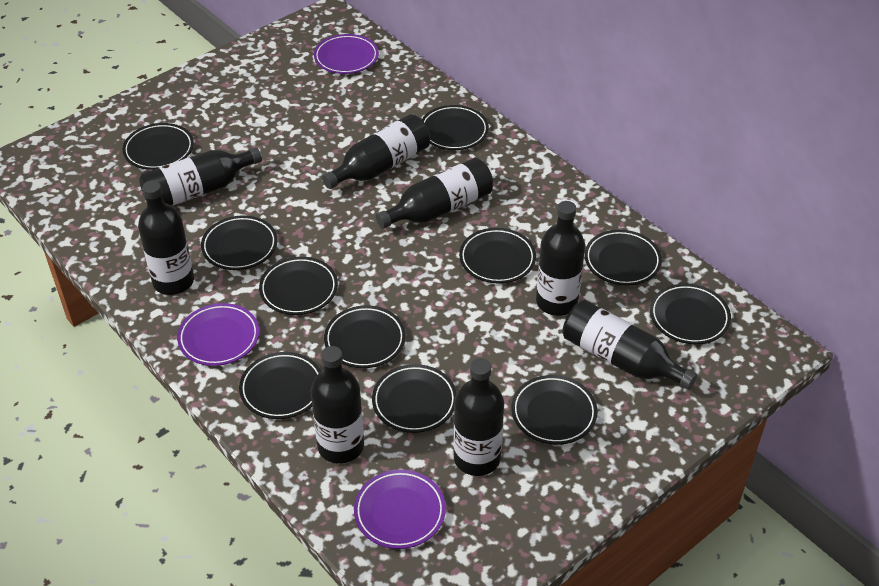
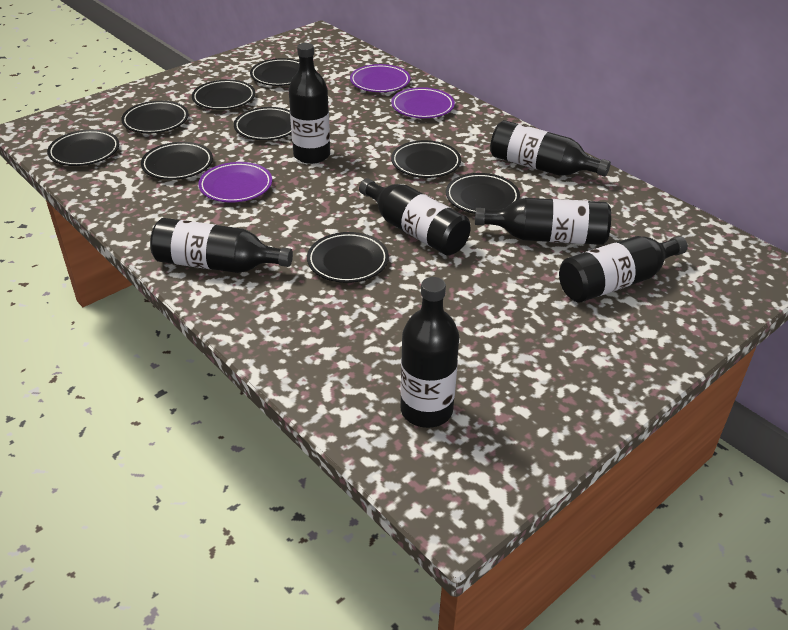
black bottle: [138,180,194,295] [139,147,262,206] [311,346,364,464] [322,114,430,189] [376,158,493,229] [453,358,504,476] [536,201,585,316] [563,300,697,390] = 8 -> [150,218,293,273] [288,43,330,164] [359,178,471,256] [400,277,459,428] [475,198,611,245] [490,120,611,176] [559,236,688,302] = 7
black plate: [123,123,194,170] [201,215,277,270] [239,352,321,419] [259,257,338,315] [324,305,406,368] [372,364,457,433] [422,105,489,150] [459,228,536,283] [511,375,598,445] [585,230,662,286] [650,284,731,344] = 11 -> [47,130,119,166] [121,101,189,133] [141,142,213,180] [192,80,255,110] [234,107,292,140] [250,58,299,86] [307,232,389,283] [391,140,461,178] [446,173,520,214] = 9

